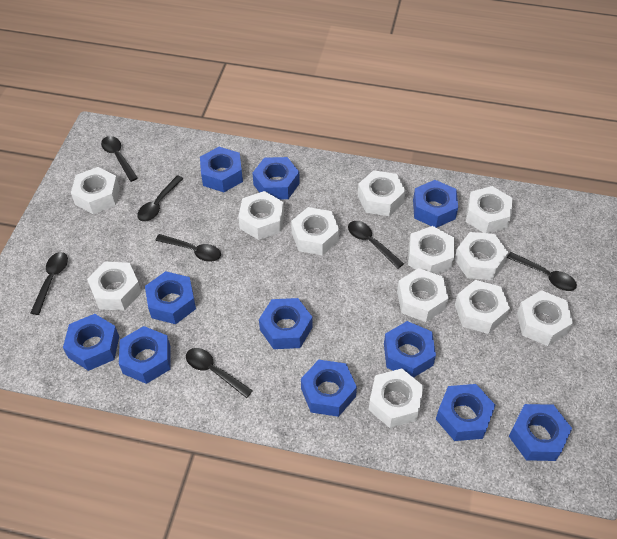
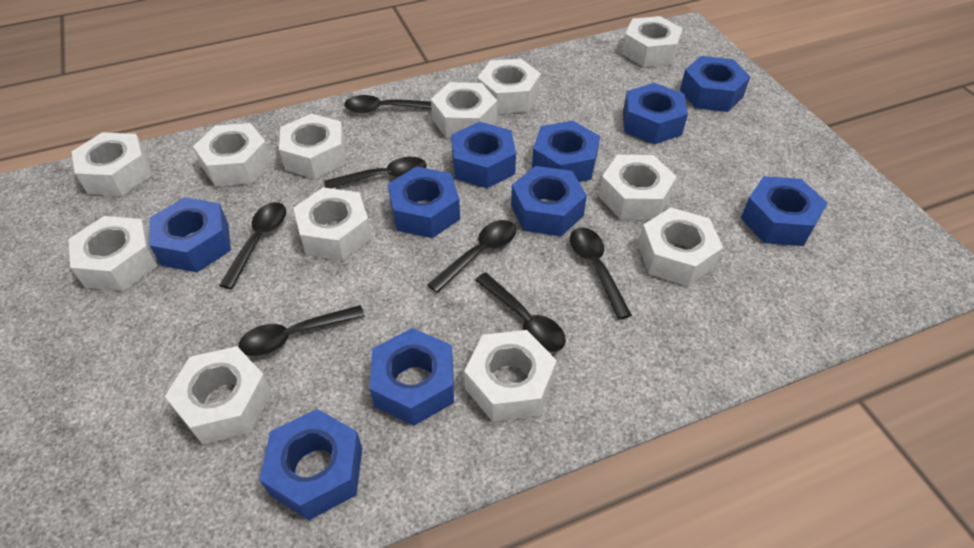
blue nut: [63,314,119,371] [119,326,170,384] [145,271,196,324] [200,147,243,192] [252,157,300,199] [259,298,312,349] [301,360,357,417] [384,321,436,378] [413,180,458,228] [436,384,495,441] [509,404,572,461] = 11 -> [149,197,231,272] [259,409,362,520] [370,328,454,426] [388,167,460,238] [451,122,516,188] [511,166,587,236] [532,121,600,182] [623,83,688,145] [680,56,750,112] [741,176,827,246] = 10

